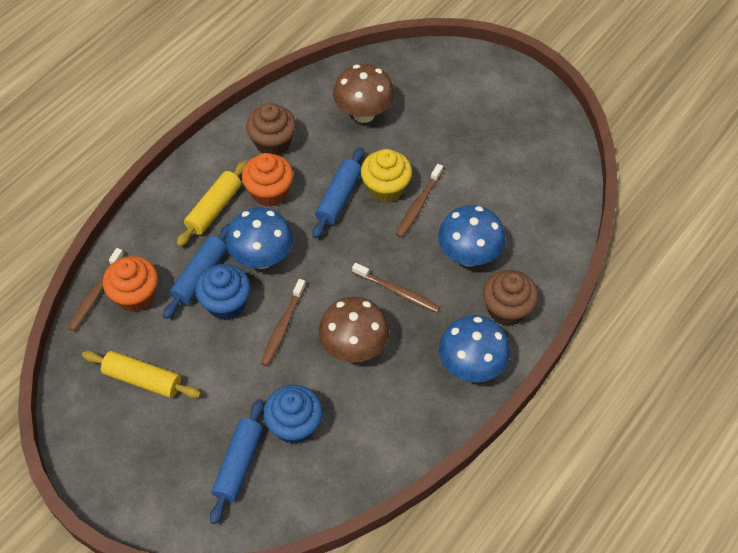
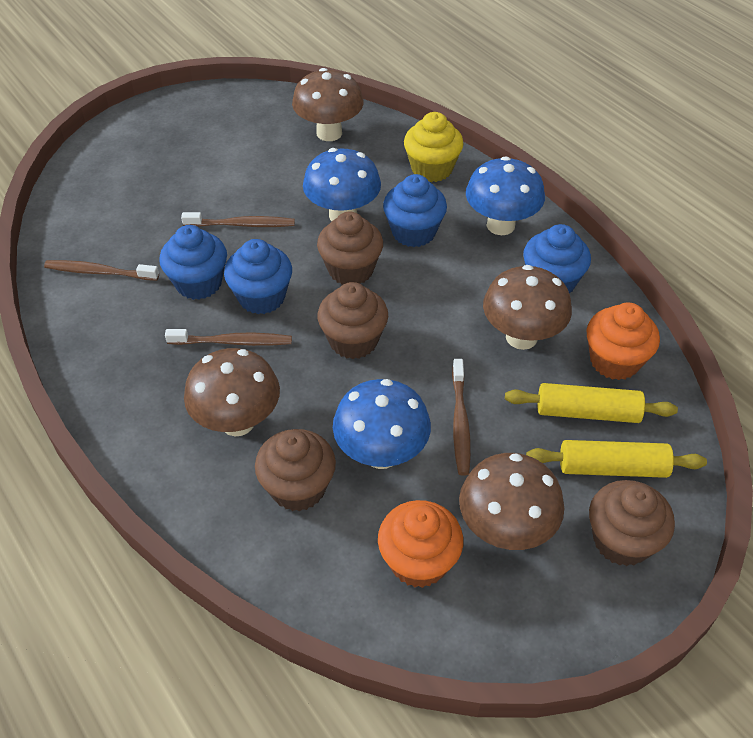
blue cupcake: [195,264,251,320] [263,385,323,444] = 2 -> [159,225,227,300] [224,239,292,314] [383,174,447,247] [523,224,591,294] = 4
blue rolling pin: [163,223,230,319] [210,399,264,524] [313,147,364,238] = 3 -> none = 0
brown cupcake: [246,103,296,155] [483,270,538,326] = 2 -> [255,429,336,511] [317,211,383,285] [317,282,388,359] [589,480,675,566] = 4
brown mushroom: [319,297,389,362] [333,64,394,123] = 2 -> [184,348,280,436] [292,68,364,141] [459,453,564,550] [483,265,572,350] = 4

